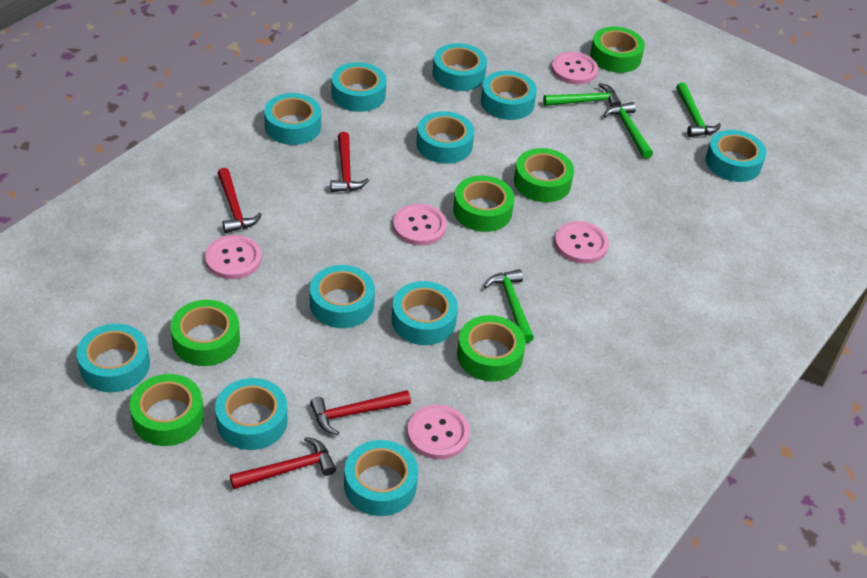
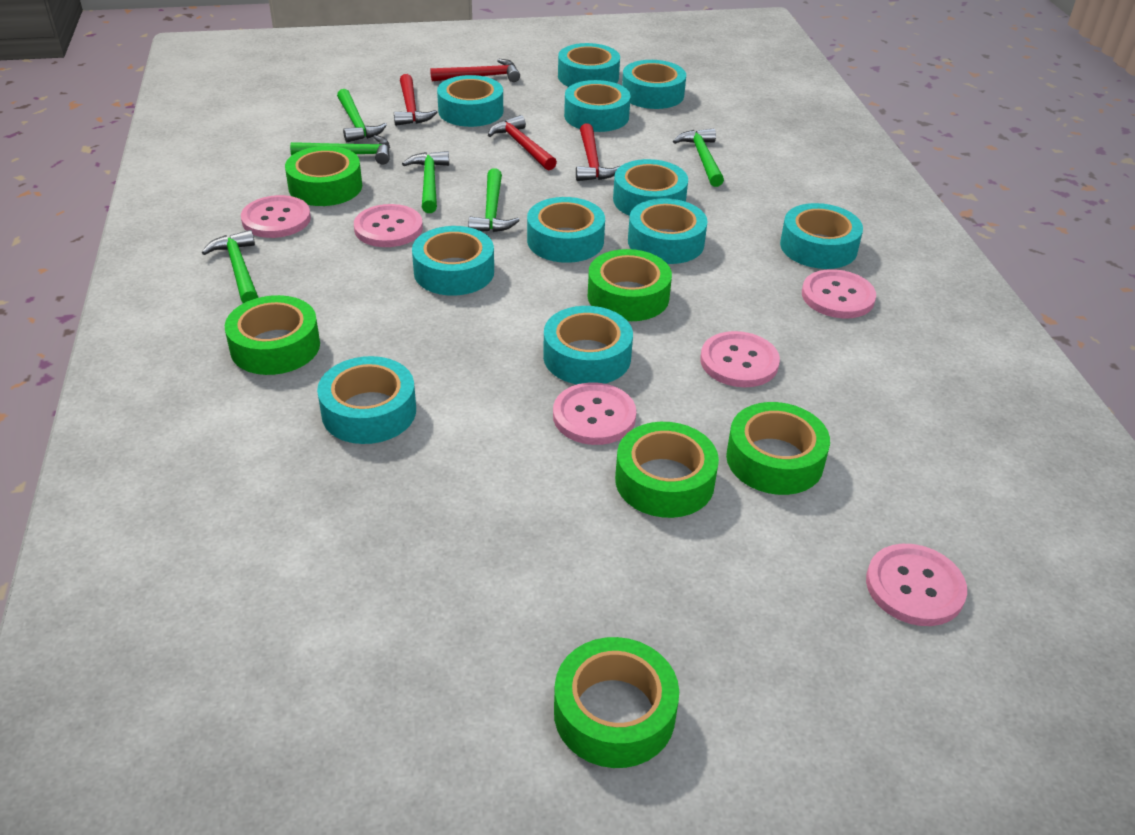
green hammer: [484,269,534,343] [543,83,621,107] [604,102,653,159] [676,82,721,137] = 4 -> [201,230,258,303] [290,135,390,164] [337,89,387,142] [402,151,449,213] [468,168,520,232] [673,128,724,187] = 6
pink button: [205,235,262,279] [393,204,447,245] [407,405,470,459] [551,52,598,85] [555,221,609,264] = 5 -> [241,195,311,238] [354,204,423,247] [553,382,636,445] [700,331,780,387] [802,269,876,318] [866,544,967,626] = 6

